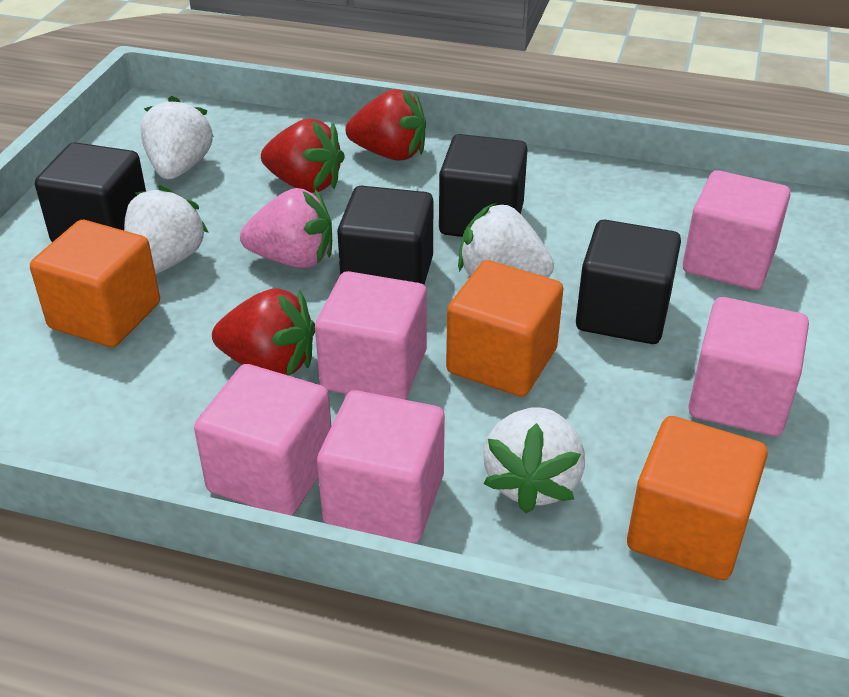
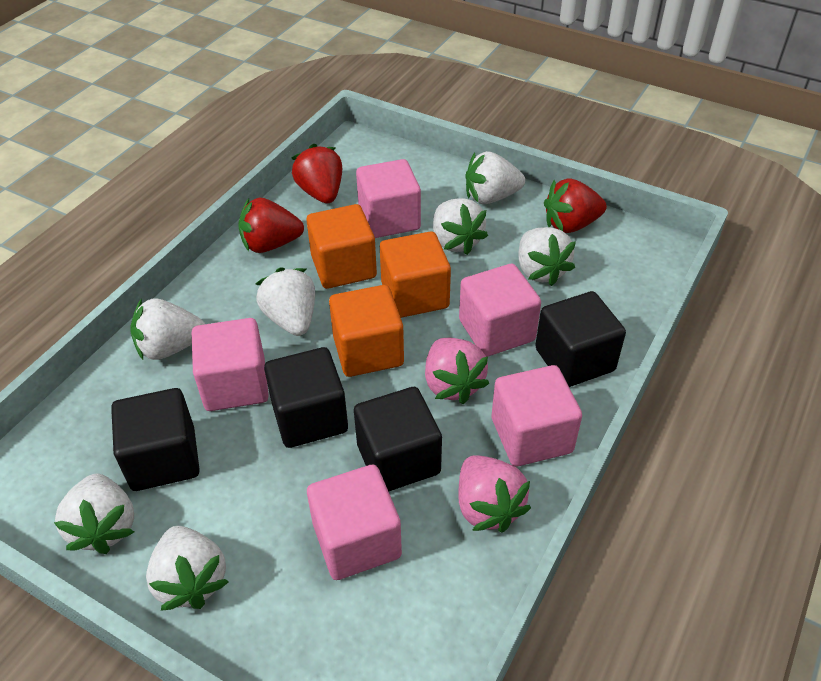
pink strawberry: [240,188,332,268] = 1 -> [425,338,489,404] [458,455,531,533] = 2
white strawberry: [124,185,209,274] [140,96,214,179] [458,202,554,278] [483,407,585,513] = 4 -> [54,474,134,554] [130,298,205,360] [146,526,229,611] [256,267,315,336] [433,198,488,255] [466,151,525,204] [518,227,576,286] = 7

